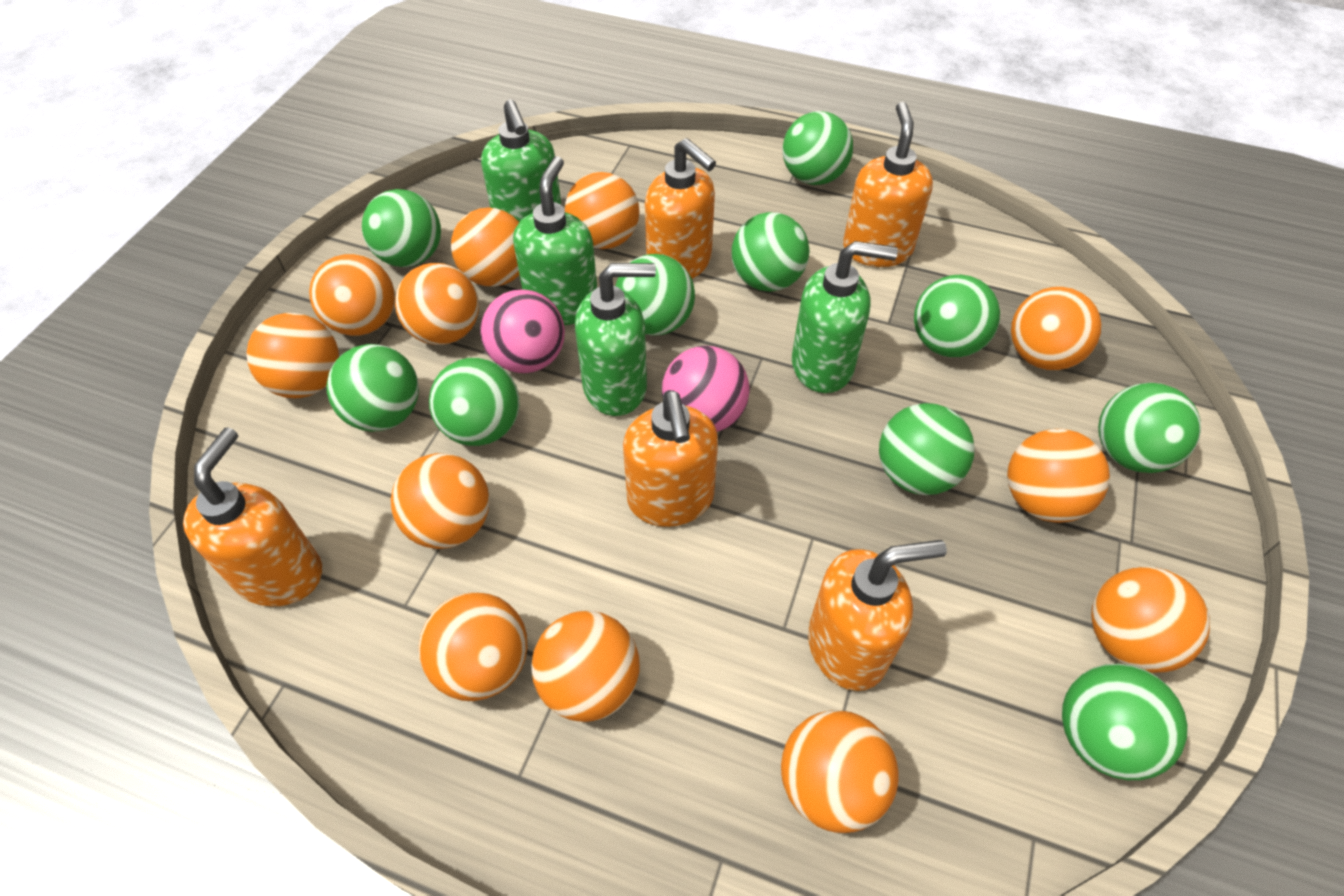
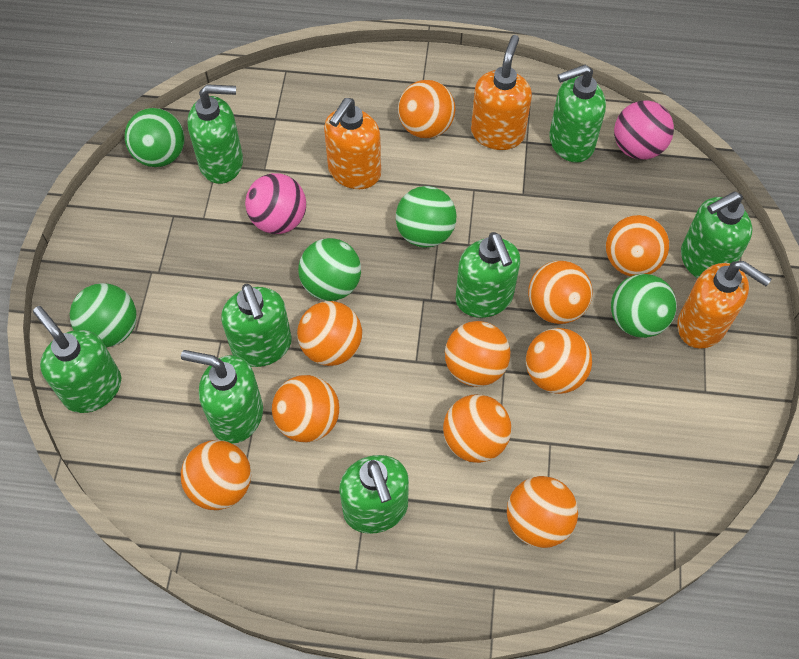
green ball: [326,344,419,432] [362,189,441,267] [429,358,519,446] [615,254,695,336] [731,212,809,292] [782,111,853,185] [879,403,975,495] [914,275,1000,357] [1062,663,1188,780] [1098,383,1201,473] = 10 -> [70,283,137,347] [125,108,185,167] [298,238,361,301] [396,186,456,248] [611,274,677,338] = 5
green soap dispenser: [481,100,561,222] [513,156,597,325] [575,263,656,416] [792,241,898,393] = 4 -> [33,306,121,413] [181,350,263,444] [187,84,243,184] [221,284,292,367] [339,455,409,534] [456,232,520,318] [549,65,606,163] [681,192,752,278] = 8
orange ball: [247,313,339,398] [309,254,395,336] [391,453,490,549] [395,263,479,345] [419,592,527,701] [451,208,520,287] [531,611,640,722] [565,172,639,249] [781,710,899,833] [1007,429,1110,523] [1011,287,1102,370] [1091,566,1210,673] = 12 -> [181,440,251,510] [272,375,339,443] [297,301,362,366] [398,80,455,138] [443,394,511,463] [445,321,510,387] [507,476,578,548] [526,328,592,394] [528,261,593,324] [606,215,669,276] = 10
orange soap dispenser: [183,428,322,607] [623,390,718,527] [645,138,716,279] [808,540,947,691] [843,102,933,267] = 5 -> [324,98,381,189] [471,35,532,150] [677,261,771,349] = 3

